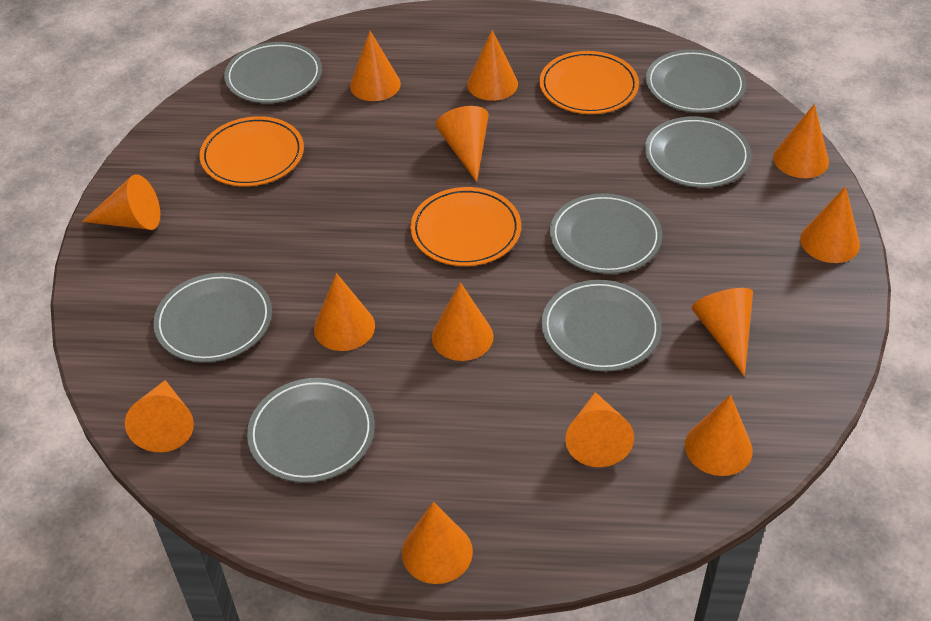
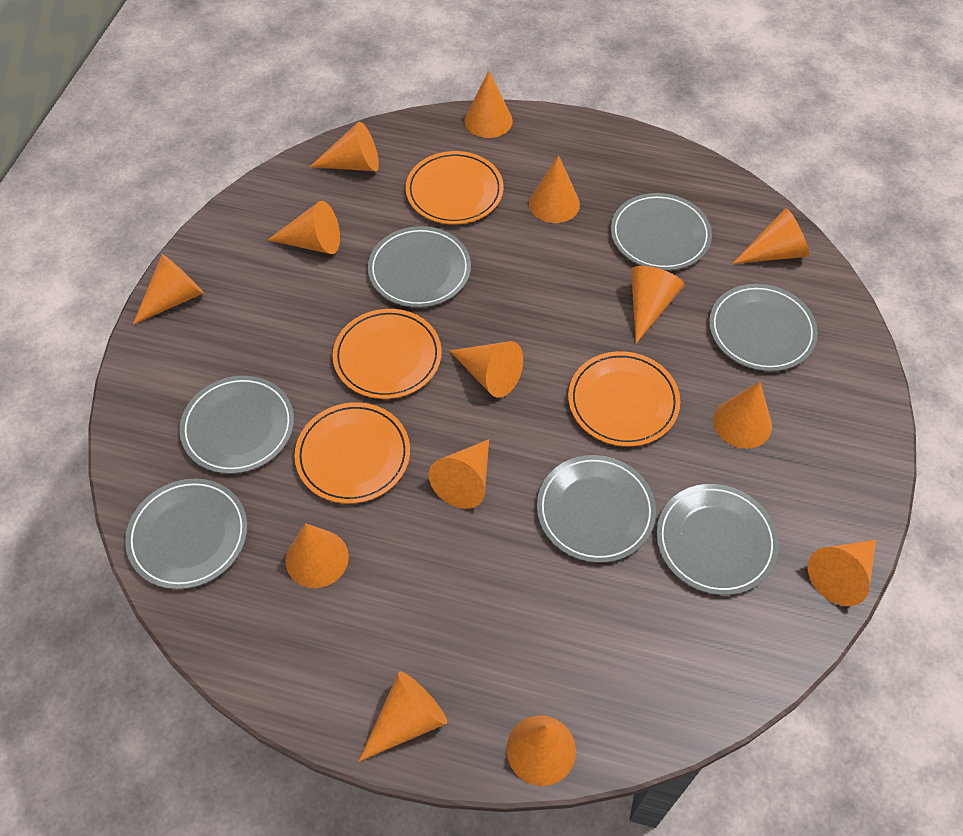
orange cone: [82,174,160,230] [125,380,194,452] [314,273,375,351] [350,31,401,101] [402,502,473,584] [432,282,494,361] [436,106,489,182] [467,30,518,101] [565,392,634,467] [685,395,753,476] [692,288,753,377] [773,104,829,178] [800,186,860,263] = 13 -> [132,254,204,325] [268,201,340,254] [286,523,349,588] [310,122,379,171] [358,672,447,762] [429,439,489,509] [449,341,523,398] [464,71,513,138] [507,715,576,786] [529,155,580,223] [631,266,684,343] [713,382,772,449] [732,208,809,264] [808,540,876,606] = 14
orange plate: [200,116,304,186] [410,187,521,266] [539,51,639,114] = 3 -> [294,402,410,504] [333,309,442,399] [406,151,503,225] [568,351,680,447] = 4

